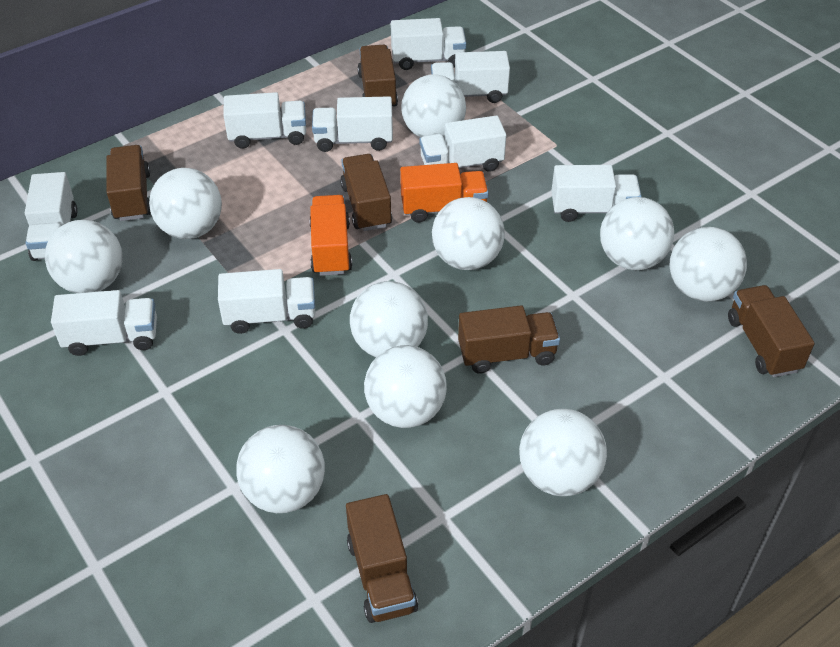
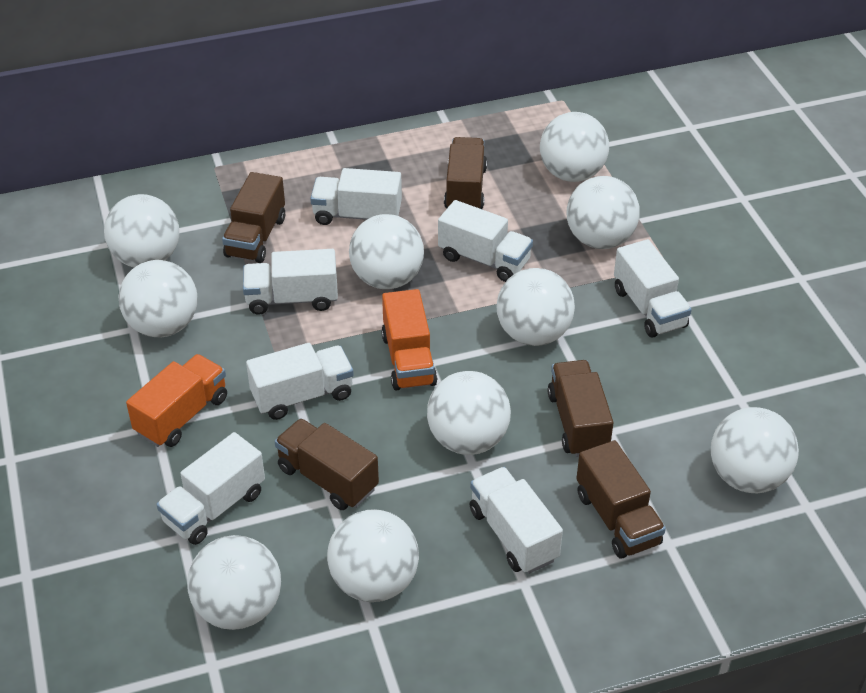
brown truck: [106,145,151,221] [340,154,392,231] [346,494,418,623] [358,45,398,106] [458,305,560,374] [728,285,815,377] = 6 -> [222,172,285,263] [275,418,379,510] [444,137,487,209] [547,360,614,457] [576,440,666,559] = 5
white truck: [25,172,78,261] [51,290,157,356] [218,269,315,334] [223,92,306,149] [312,96,393,152] [391,18,466,70] [420,115,506,172] [431,51,510,103] [551,165,642,222] = 9 -> [156,432,265,545] [243,249,338,315] [246,343,354,420] [310,168,402,225] [438,200,533,282] [469,467,563,574] [614,239,692,338] = 7

